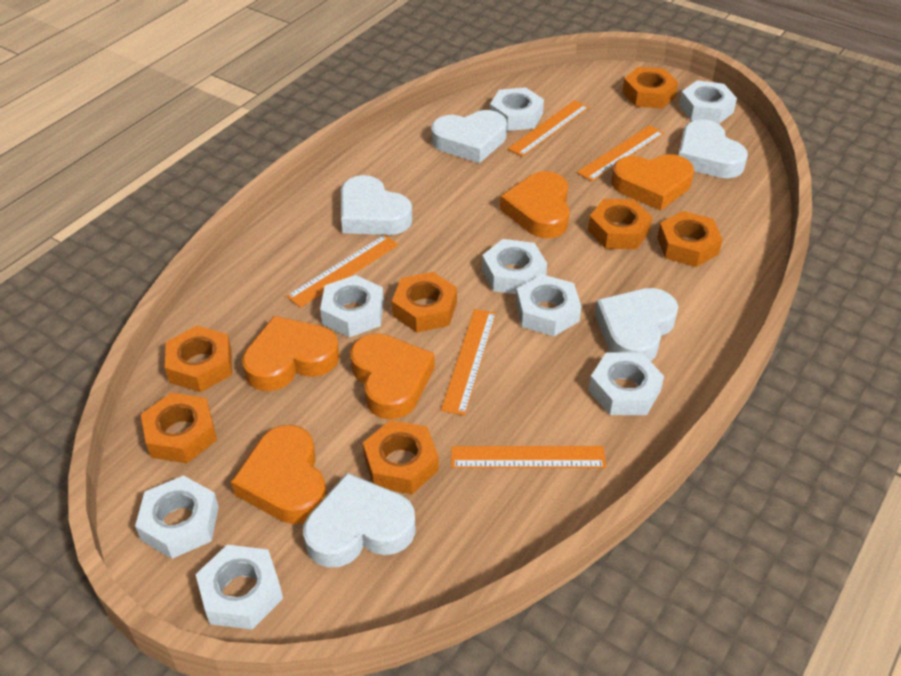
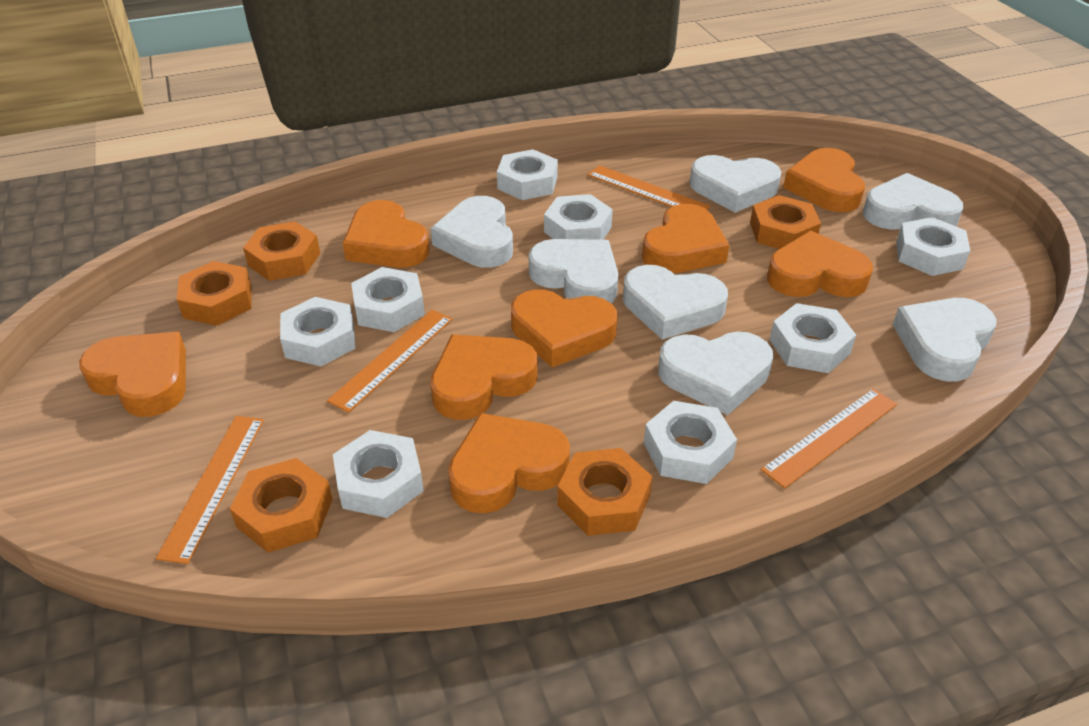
orange heart: [231,425,327,524] [242,316,340,391] [350,333,435,419] [500,171,570,238] [611,154,694,211] = 5 -> [79,332,186,417] [343,200,429,268] [430,335,538,420] [448,413,570,513] [511,289,617,367] [642,204,729,273] [767,231,873,297] [783,148,865,212] = 8
orange nut: [141,393,217,463] [165,326,232,392] [363,420,439,494] [392,272,457,333] [588,199,652,249] [622,67,678,109] [657,211,723,267] = 7 -> [177,261,252,326] [230,458,333,553] [243,221,320,281] [557,448,652,536] [750,195,821,249] = 5
orange ruler: [286,235,399,308] [441,309,497,416] [451,446,606,468] [507,100,589,157] [577,125,664,181] = 5 -> [156,416,264,564] [327,310,453,413] [588,165,710,210] [761,388,897,489] = 4
white heart: [303,473,416,567] [341,175,412,235] [431,110,507,163] [595,288,678,362] [678,119,748,178] = 5 -> [431,196,513,268] [529,239,618,303] [623,265,728,340] [658,332,773,415] [690,155,781,213] [863,173,963,230] [893,298,997,382] = 7

